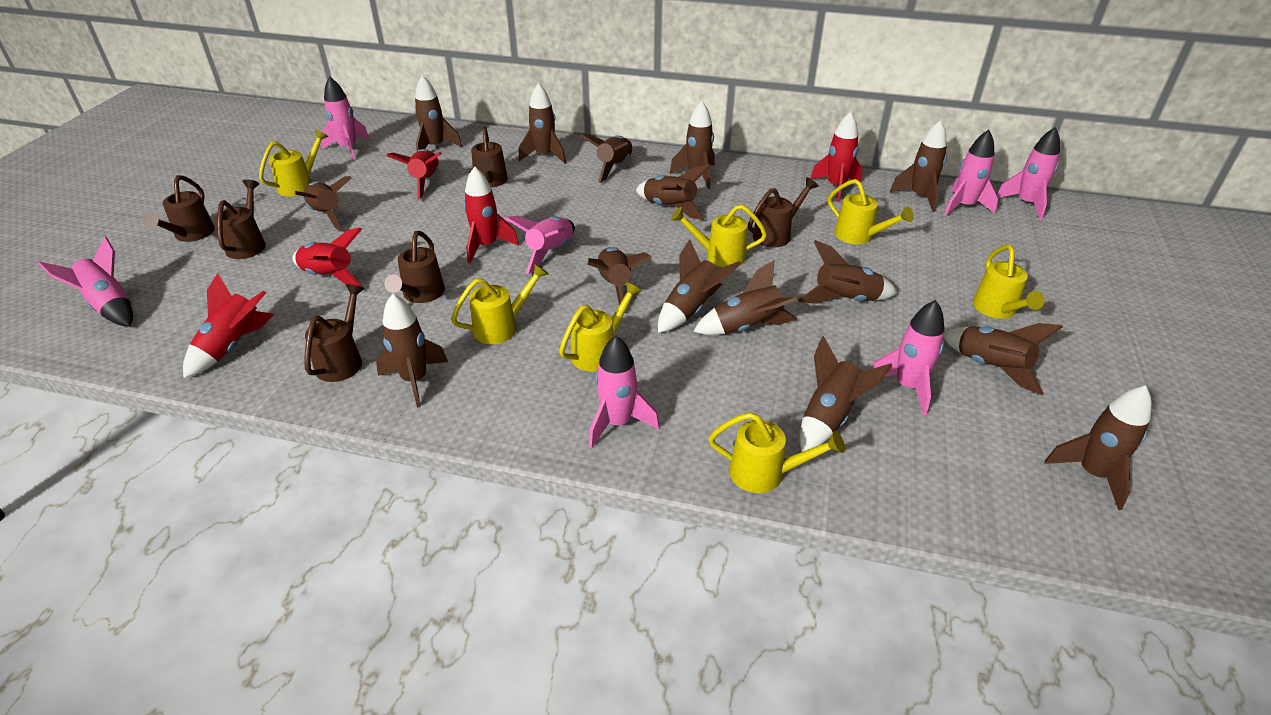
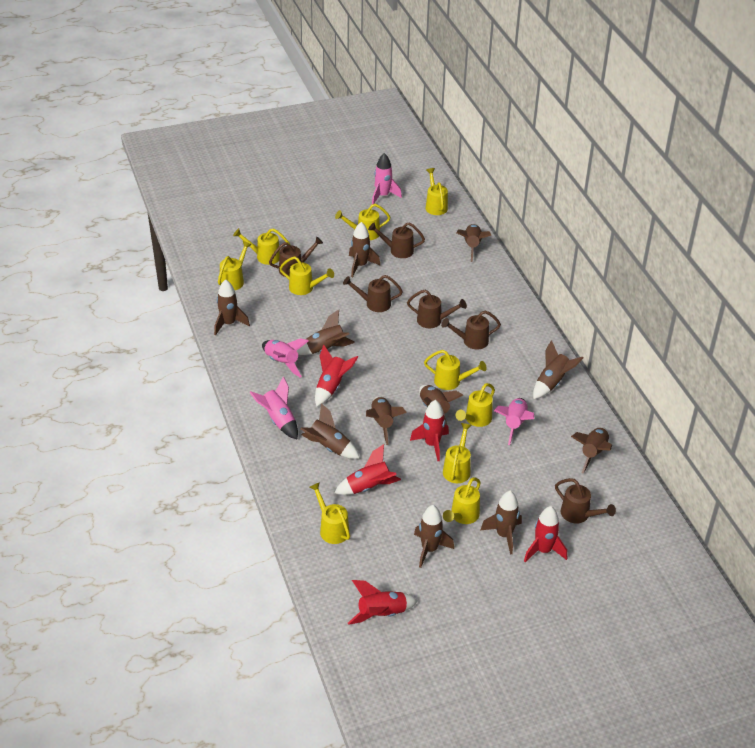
brown rocket: [295,176,352,231] [376,294,448,408] [414,75,462,152] [518,83,566,164] [580,134,633,183] [588,247,652,305] [636,165,711,220] [658,239,741,333] [670,101,715,189] [693,260,797,335] [798,240,897,304] [799,336,893,452] [890,120,947,212] [943,323,1063,395] [1044,385,1152,510] = 15 -> [214,279,250,335] [297,310,355,355] [300,403,360,459] [349,222,381,277] [366,396,407,445] [414,505,454,568] [419,385,463,426] [456,224,491,262] [481,491,522,555] [533,340,583,399] [571,427,612,474] = 11
pink rocket: [38,236,133,327] [321,77,370,160] [505,216,575,274] [589,335,659,449] [871,300,944,416] [944,130,998,216] [997,127,1060,220] = 7 -> [249,376,298,439] [262,338,309,378] [372,153,402,204] [494,398,534,445] = 4
yellow watering can: [259,129,329,197] [451,263,549,344] [559,282,642,372] [671,205,767,267] [708,412,845,493] [828,179,914,244] [973,245,1045,319] = 7 -> [218,241,252,290] [233,228,290,265] [280,256,334,295] [310,482,350,544] [335,204,391,240] [424,350,487,390] [426,168,448,215] [443,423,472,483] [443,477,481,524] [456,383,495,427] = 10

